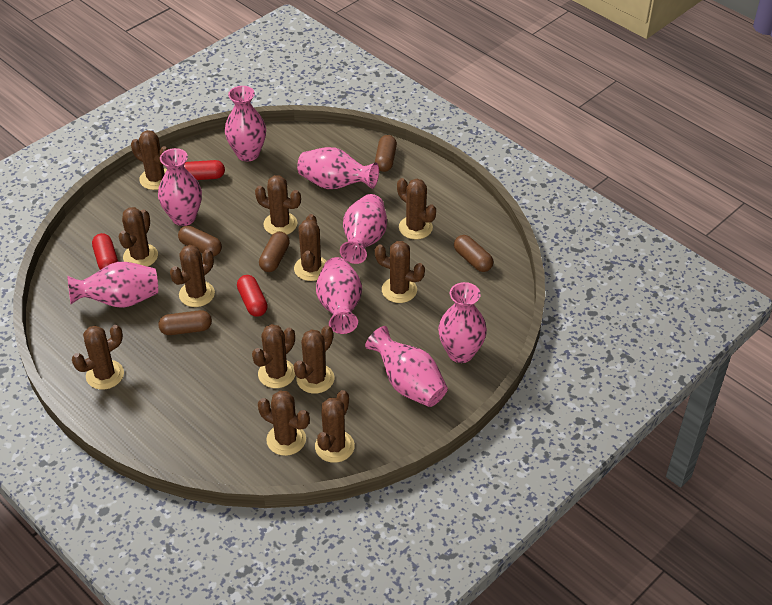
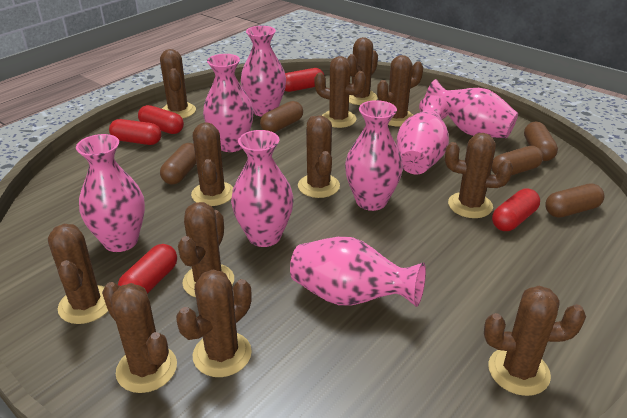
red capsule: [92,233,118,270] [184,160,225,180] [237,275,268,317] = 3 -> [109,119,162,145] [118,244,177,294] [138,105,184,134] [285,68,324,92] [492,189,540,231] = 5

